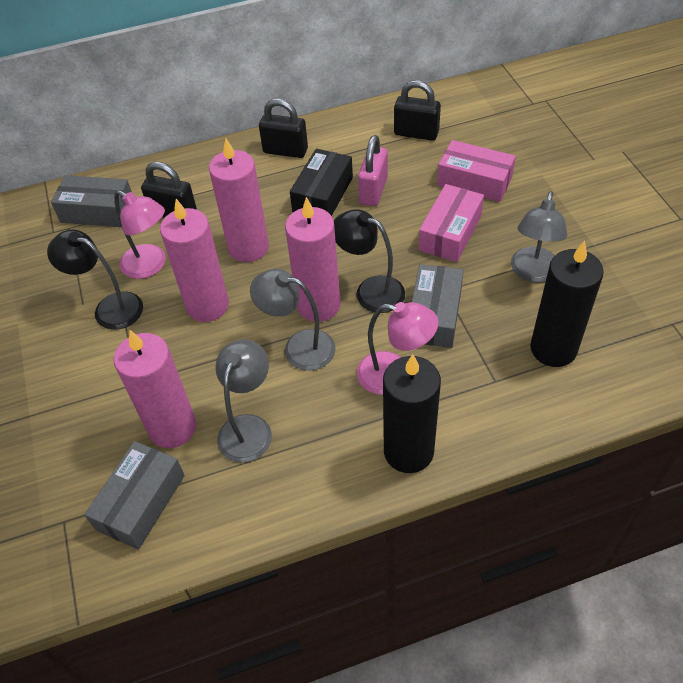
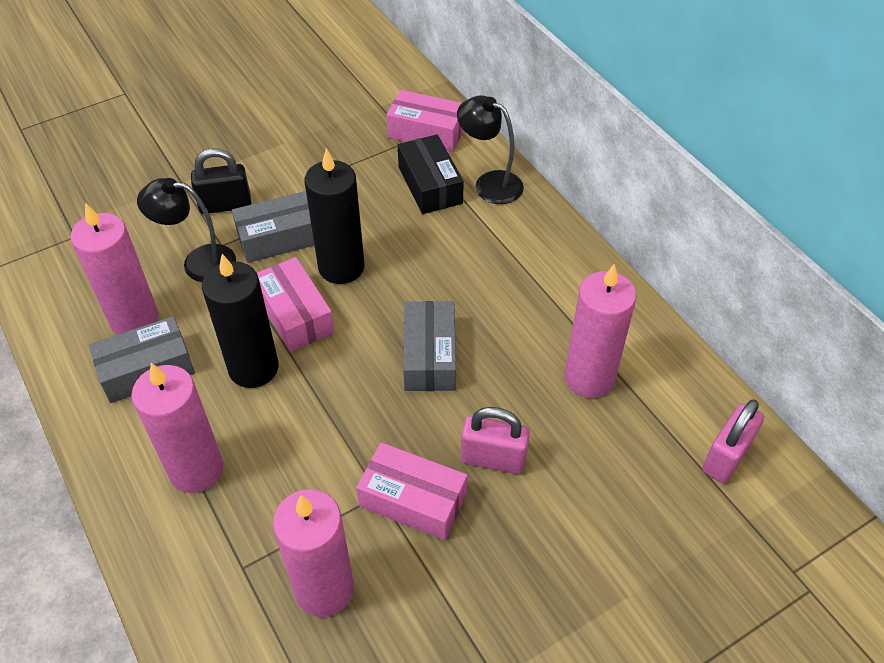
black padlock: [141,162,197,218] [259,99,308,158] [394,80,441,141] = 3 -> [191,148,251,214] = 1
grey lamp: [215,339,272,462] [250,269,336,371] [511,191,567,283] = 3 -> none = 0
pink box: [418,184,484,262] [437,140,516,202] = 2 -> [257,257,334,352] [356,442,468,540] [386,90,464,152] = 3
pink lamp: [114,190,166,279] [357,302,439,395] = 2 -> none = 0
pink padlock: [358,135,388,206] = 1 -> [461,407,530,474] [702,399,764,483] = 2

